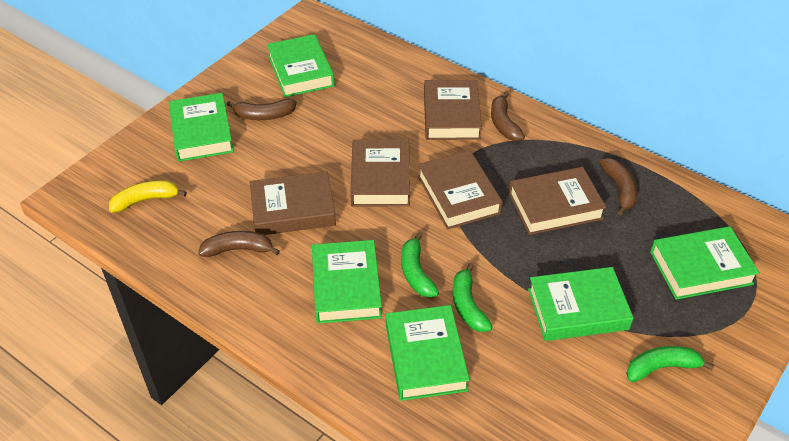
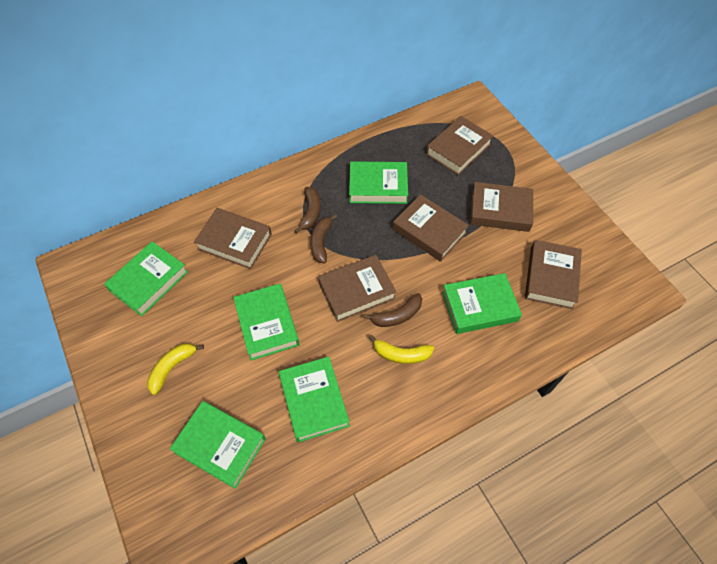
brown banana: [198,231,280,257] [227,99,296,120] [491,91,525,141] [600,158,637,215] = 4 -> [294,187,321,234] [310,214,337,263] [363,293,422,327] = 3
brown book: [250,171,336,235] [350,140,410,206] [418,150,503,230] [424,80,482,140] [509,167,606,235] = 5 -> [194,208,272,269] [318,255,396,322] [393,194,469,262] [426,116,493,175] [470,182,533,232] [525,240,582,309] = 6
green banana: [401,232,439,298] [453,263,493,332] [626,346,714,382] = 3 -> none = 0
yellow banana: [109,180,187,213] = 1 -> [147,343,204,395] [369,335,434,364] = 2

